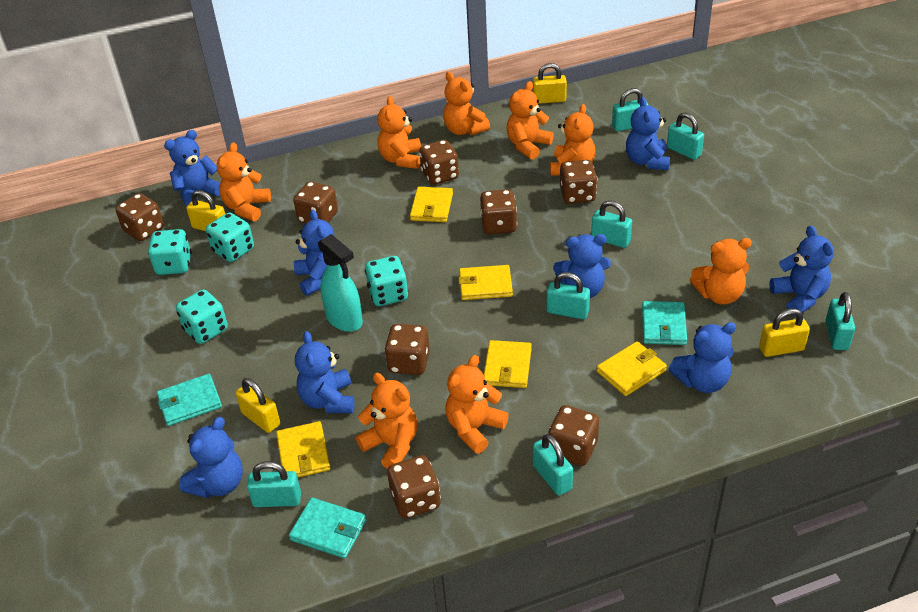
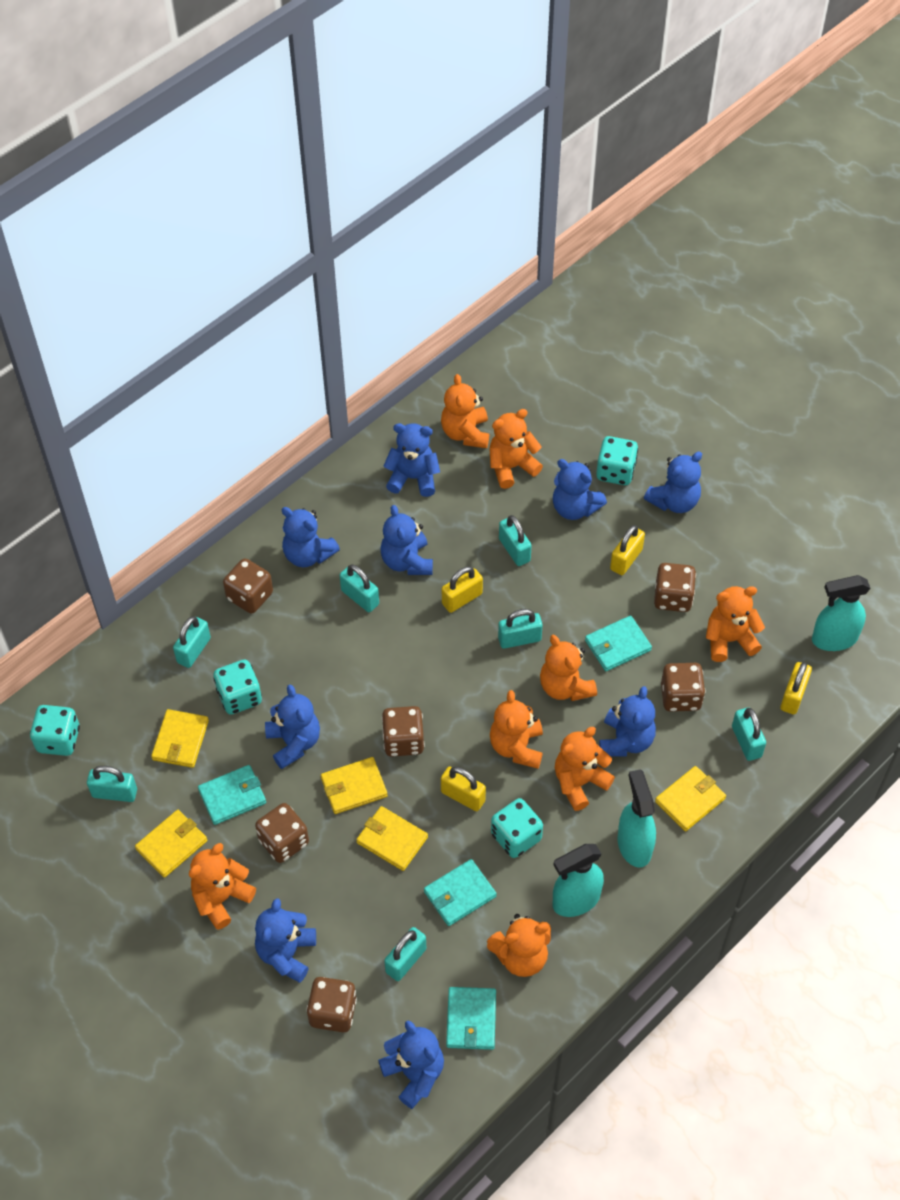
blue teddy bear: [164,130,220,207] [180,417,243,498] [294,210,334,296] [295,331,355,413] [553,234,611,298] [626,97,670,170] [668,322,736,393] [769,225,834,316] = 8 -> [255,898,316,983] [265,685,320,769] [282,507,340,567] [378,1020,444,1109] [381,505,433,575] [384,423,440,497] [553,459,607,520] [599,686,656,757] [644,452,702,513] = 9
brown dice: [115,193,164,241] [293,181,338,224] [384,324,430,375] [387,455,441,518] [419,140,459,185] [480,189,517,234] [548,405,599,466] [560,160,597,204] = 8 -> [223,558,273,614] [255,803,309,863] [306,977,357,1032] [382,706,425,757] [654,563,696,612] [661,663,705,712] = 6
turquoise spray bottle: [318,234,363,332] = 1 -> [553,844,604,917] [617,769,656,868] [812,575,871,651] = 3
turquoise wallet: [157,374,222,426] [289,498,367,558] [642,301,687,345] = 3 -> [198,765,266,825] [424,859,497,926] [446,987,496,1050] [585,616,652,671] = 4

